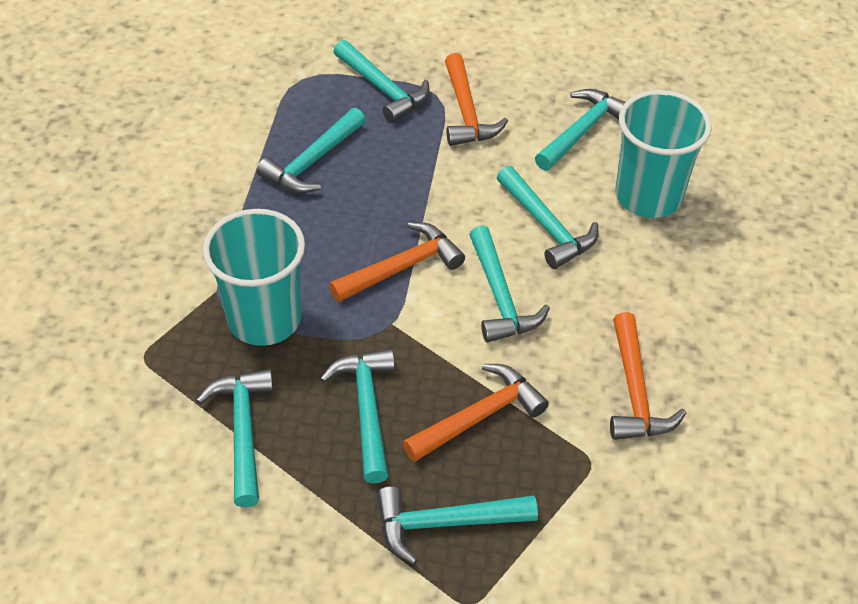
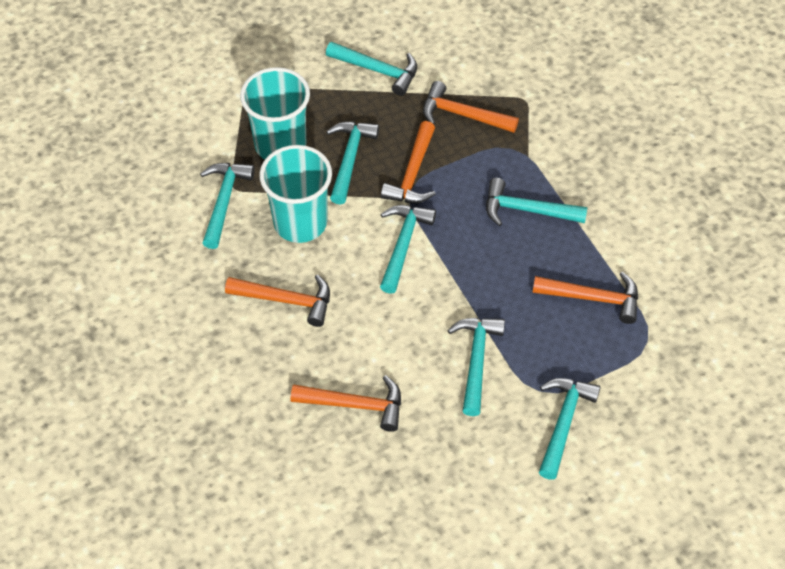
orange hammer: [329,222,465,302] [403,364,549,462] [445,53,508,146] [610,312,686,440] = 4 -> [225,274,330,327] [291,375,401,432] [381,121,436,203] [423,81,519,133] [532,272,638,324] = 5
turquoise hammer: [196,369,274,507] [256,108,366,193] [320,349,395,484] [334,40,430,123] [377,486,538,564] [469,226,550,343] [497,166,599,269] [535,89,625,171] = 8 -> [200,163,255,249] [326,42,417,96] [326,122,379,205] [380,205,436,294] [447,318,505,416] [486,178,588,226] [539,378,601,480] = 7

